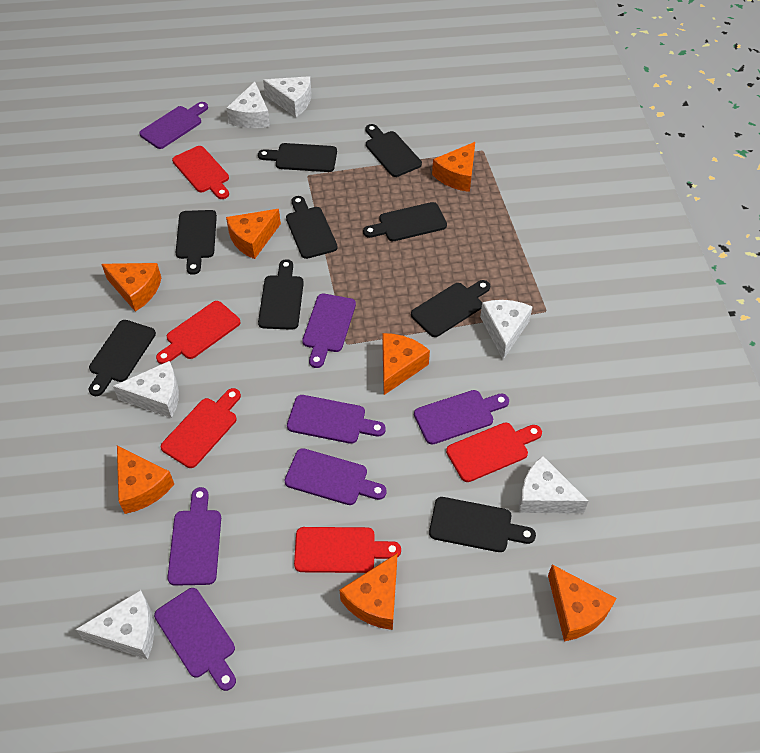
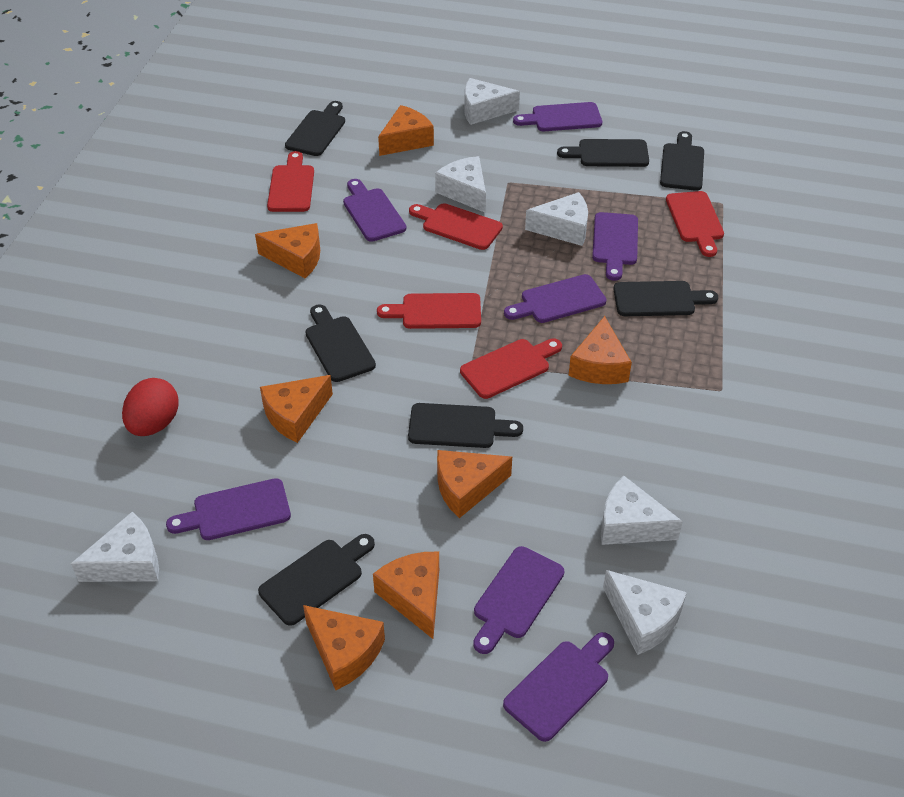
black cutting board: [88,320,156,396] [175,210,217,275] [258,143,337,172] [258,259,304,330] [286,196,338,259] [363,202,447,241] [366,124,422,177] [411,280,490,337] [429,497,536,552] = 9 -> [258,534,375,626] [285,101,345,156] [305,305,376,382] [408,403,523,448] [557,139,649,167] [613,281,718,316] [660,131,704,191] = 7
red egg: none = 0 -> [122,378,179,436] = 1

